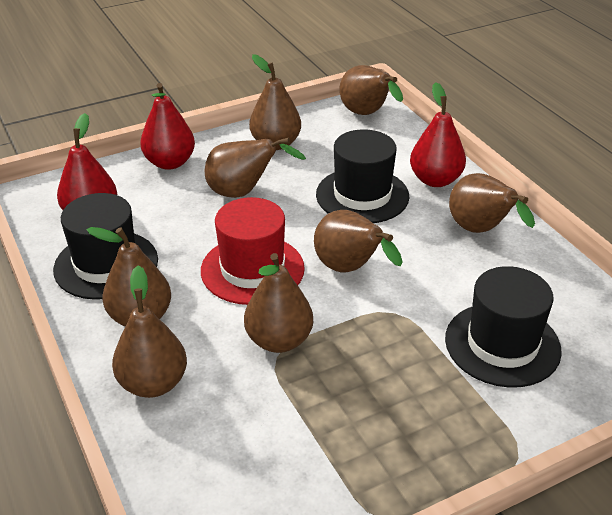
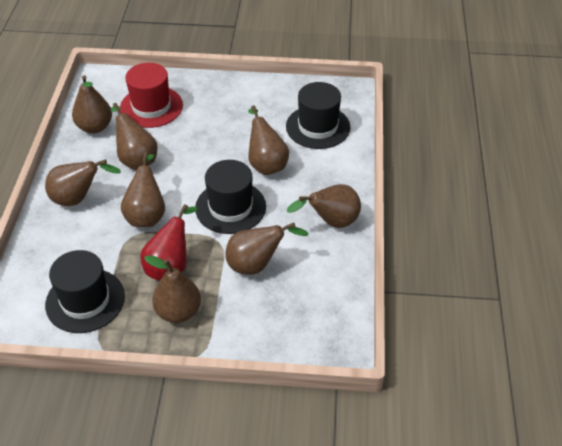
red pear: [57,113,117,210] [140,83,195,170] [410,82,466,187] = 3 -> [140,204,198,281] = 1

